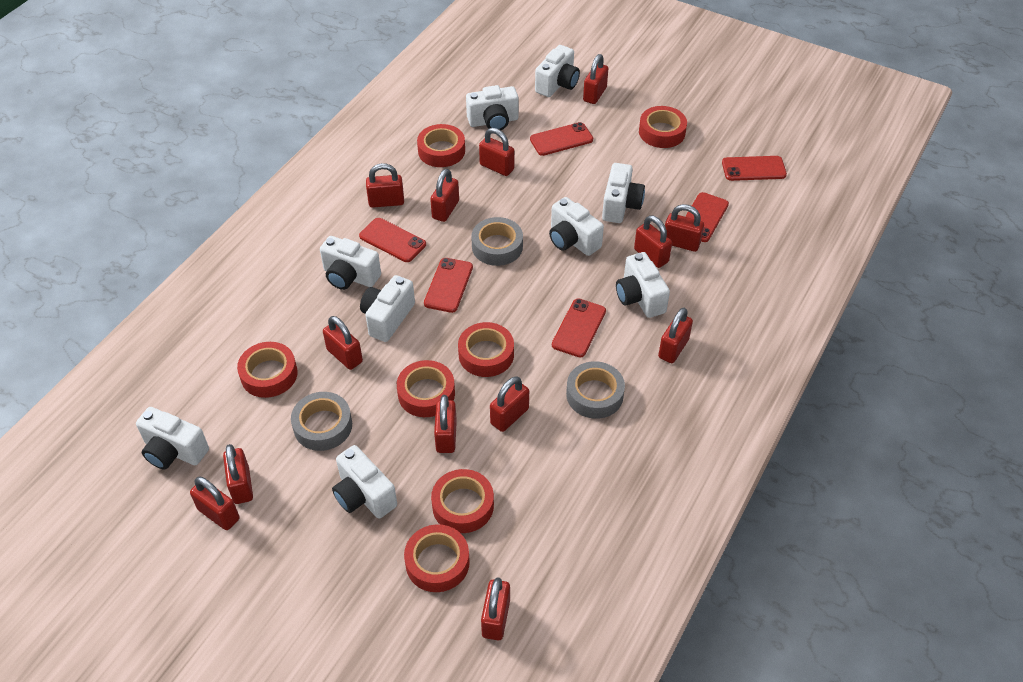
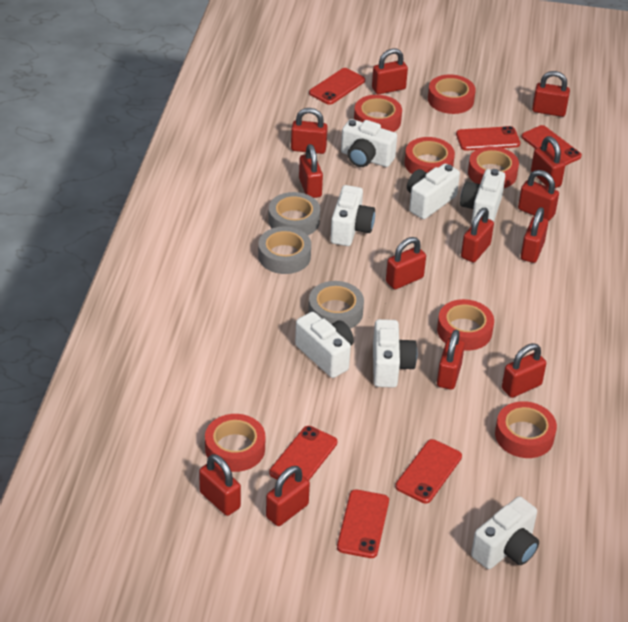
white camera: [136,407,209,470] [320,236,381,290] [332,445,397,519] [360,275,415,342] [466,85,519,130] [535,45,580,97] [549,197,604,256] [602,163,645,223] [616,252,670,318] = 9 -> [295,312,354,378] [330,185,375,246] [341,119,397,167] [373,319,417,388] [407,164,460,219] [460,169,505,223] [471,496,539,569] = 7

